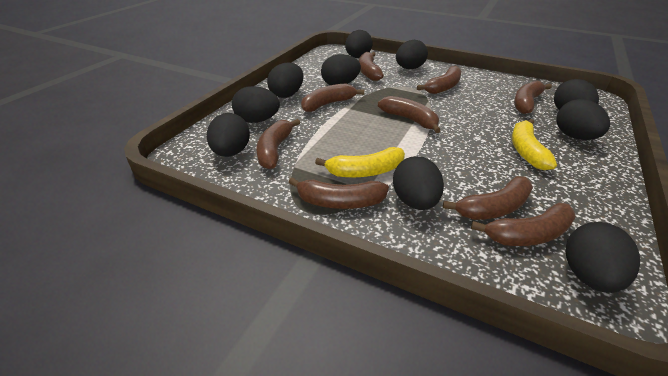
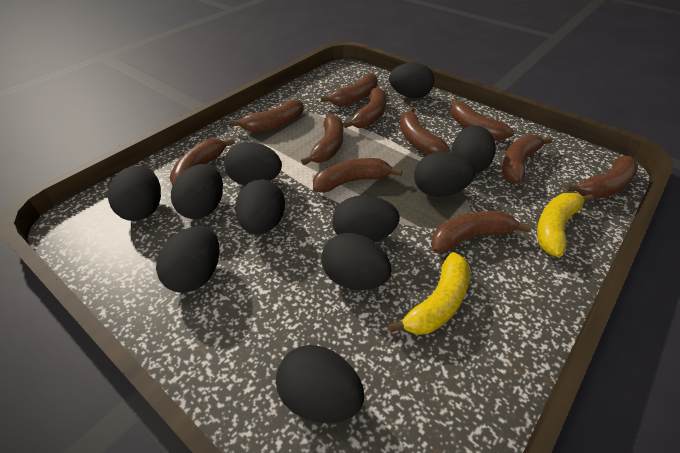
black egg: [207,113,250,157] [232,86,280,123] [267,63,303,98] [321,54,361,85] [345,30,373,58] [393,156,444,210] [396,40,428,69] [554,79,599,109] [556,99,610,140] [566,222,640,293] = 10 -> [108,165,161,221] [156,226,219,293] [171,164,223,219] [224,142,282,186] [235,179,285,235] [276,345,364,423] [321,233,391,290] [332,195,399,243] [389,63,434,98] [414,152,475,197] [451,125,495,173] = 11
brown banana: [257,119,300,169] [289,177,389,209] [301,83,364,112] [359,52,384,81] [378,96,441,133] [417,66,461,94] [443,176,533,220] [471,203,576,246] [514,81,552,114] = 9 -> [170,138,235,186] [230,99,304,132] [301,114,344,165] [313,158,402,193] [320,73,378,106] [343,87,386,128] [400,107,450,154] [431,211,531,254] [451,98,514,141] [502,135,552,183] [565,156,638,199] = 11

